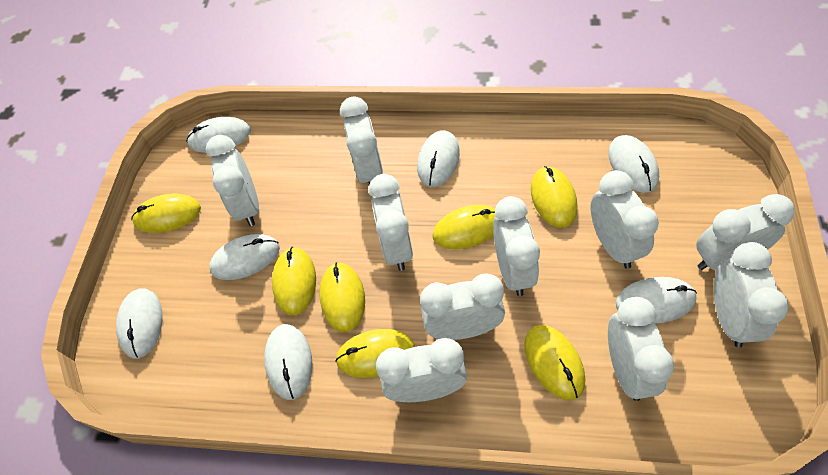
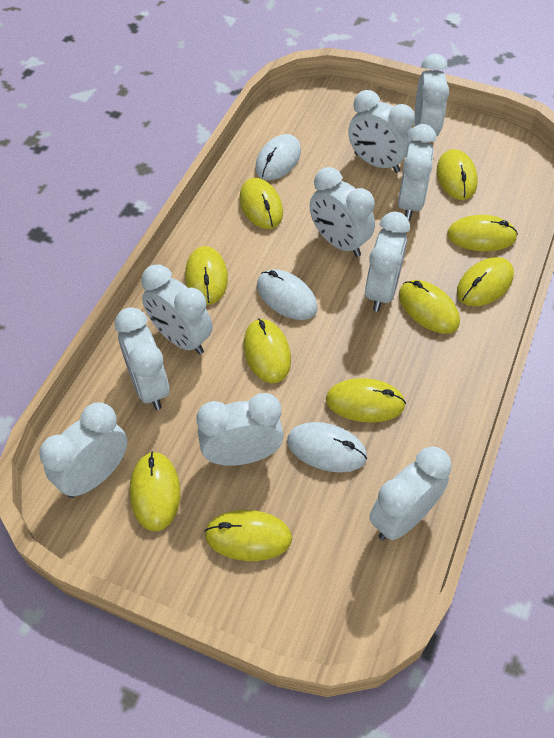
white mouse: [116,288,163,359] [186,117,251,153] [209,234,280,280] [264,324,313,400] [417,130,460,187] [608,135,659,193] [616,277,697,323] = 7 -> [255,134,301,180] [257,269,318,320] [287,422,367,473] = 3
yellow mouse: [132,194,201,233] [272,247,316,315] [319,262,365,332] [335,329,415,378] [433,205,495,249] [524,325,585,400] [531,166,578,228] = 7 -> [130,451,180,531] [185,246,228,305] [204,510,292,561] [239,178,283,229] [243,318,291,383] [326,378,406,422] [399,280,460,334] [437,149,478,200] [447,215,518,251] [457,257,514,306] = 10

